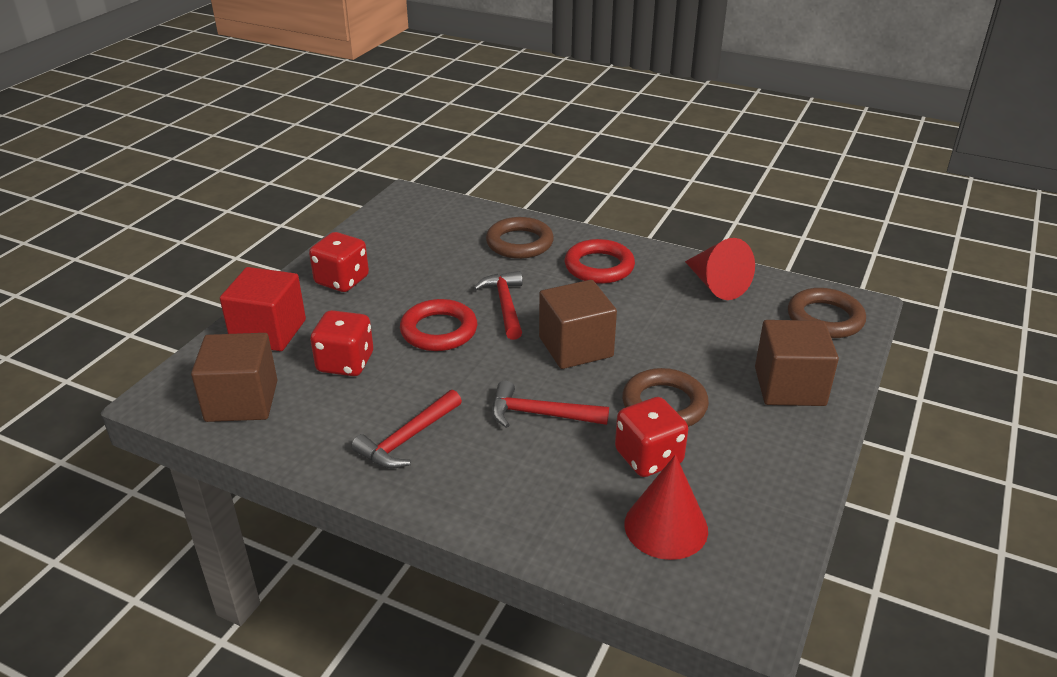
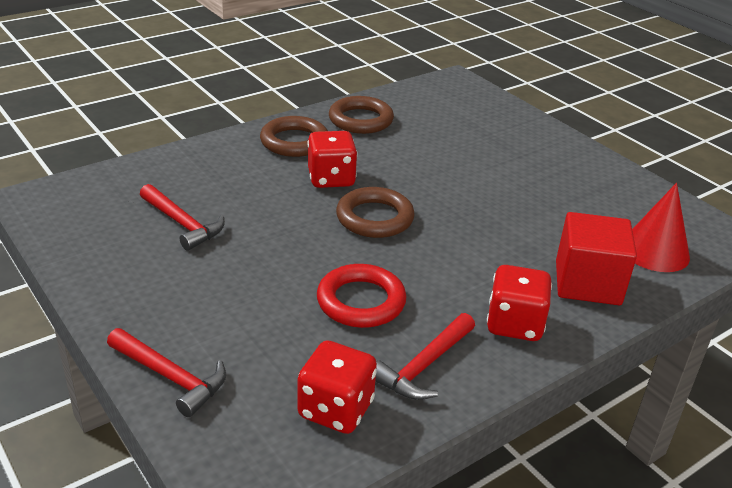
brown cube: [191,333,277,422] [539,280,617,369] [755,320,839,406] = 3 -> none = 0
red cone: [624,455,708,560] [685,238,755,300] = 2 -> [632,183,690,272] = 1
red ring: [400,299,477,351] [565,239,635,284] = 2 -> [317,264,406,328] = 1

